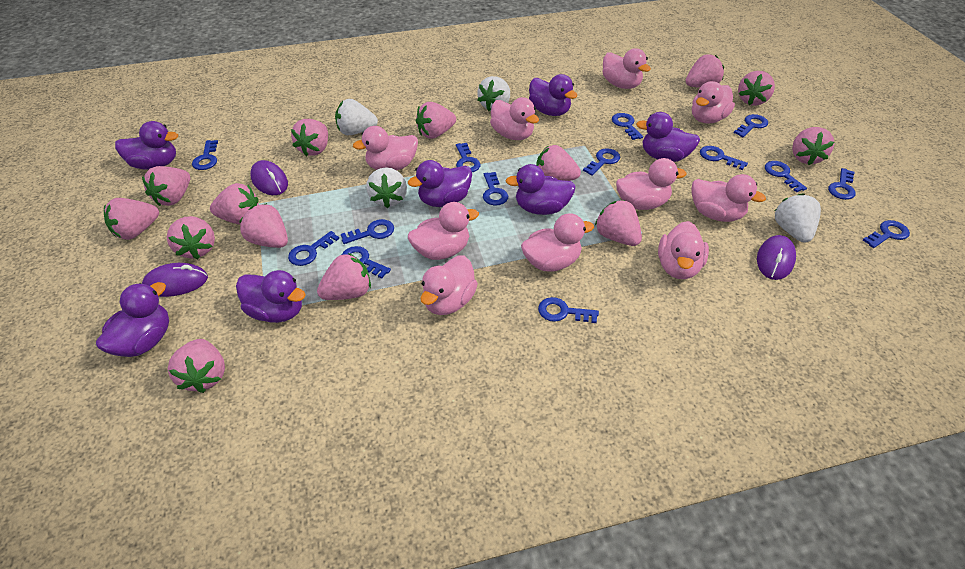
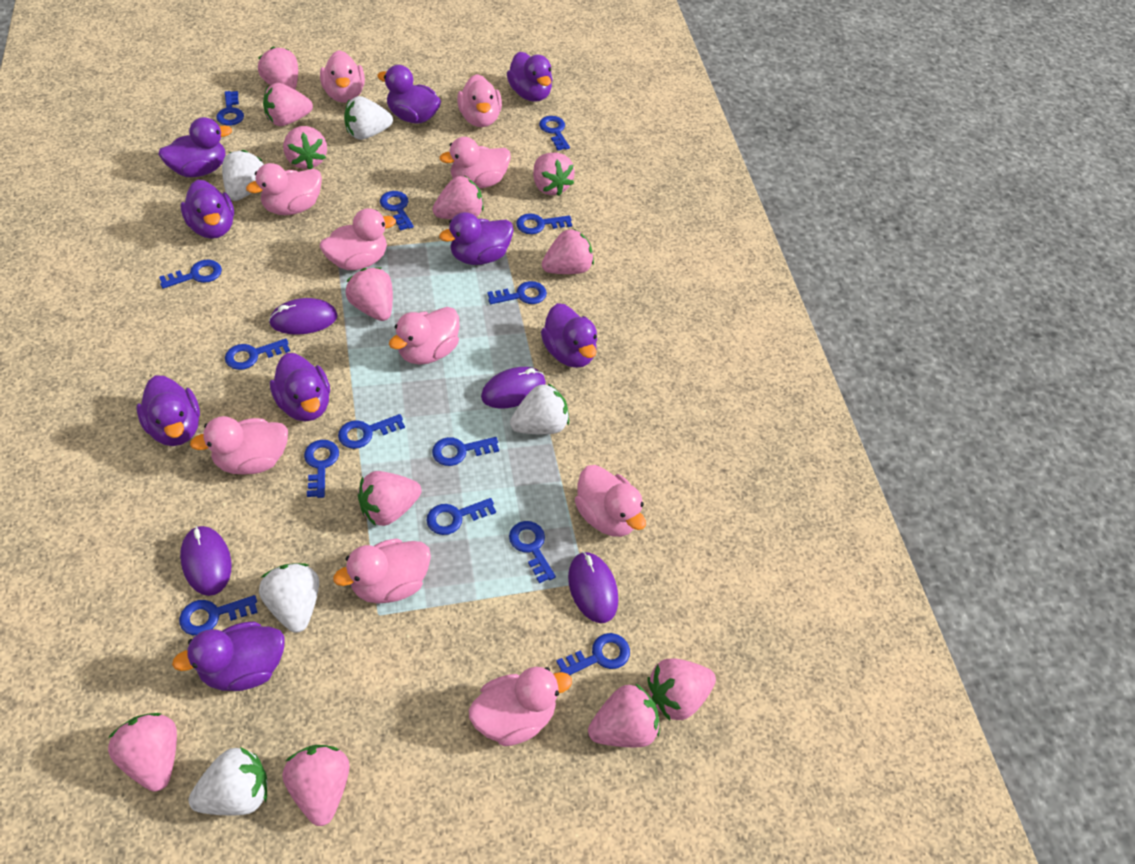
pink strawberry: [104,198,159,240] [142,166,190,206] [167,216,215,259] [168,339,225,393] [210,183,259,224] [239,203,288,248] [291,119,328,156] [317,253,371,300] [416,102,456,139] [536,145,581,181] [595,200,642,246] [686,54,724,88] [738,71,775,106] [792,127,834,165] = 14 -> [108,713,177,792] [258,47,298,89] [263,83,313,126] [282,745,350,826] [283,126,327,169] [345,267,393,321] [358,471,422,526] [433,176,484,219] [533,153,575,196] [542,228,594,274] [588,683,660,747] [647,659,716,721] = 12
purple duck: [96,282,169,357] [115,121,178,170] [236,270,306,323] [408,160,472,207] [506,164,576,215] [529,74,577,116] [636,112,700,162] = 7 -> [137,375,200,446] [158,117,232,177] [172,622,284,691] [181,180,234,239] [270,353,330,421] [377,65,441,124] [439,212,513,265] [507,52,552,102] [541,303,597,368] = 9
purple mouse: [142,263,208,297] [250,160,288,195] [757,235,796,280] = 3 -> [180,526,232,596] [269,298,338,335] [481,367,546,408] [568,552,618,623] = 4
white strawberry: [335,99,378,135] [366,167,407,208] [477,76,510,111] [775,193,821,243] = 4 -> [188,747,267,815] [222,150,264,201] [259,563,319,633] [344,96,393,140] [510,383,569,434] = 5

